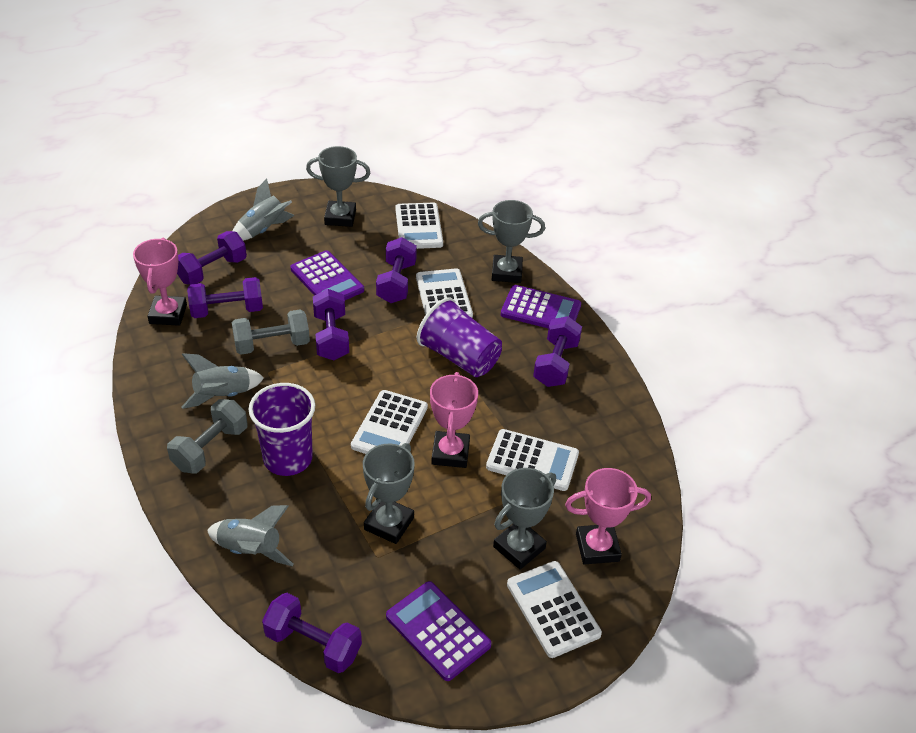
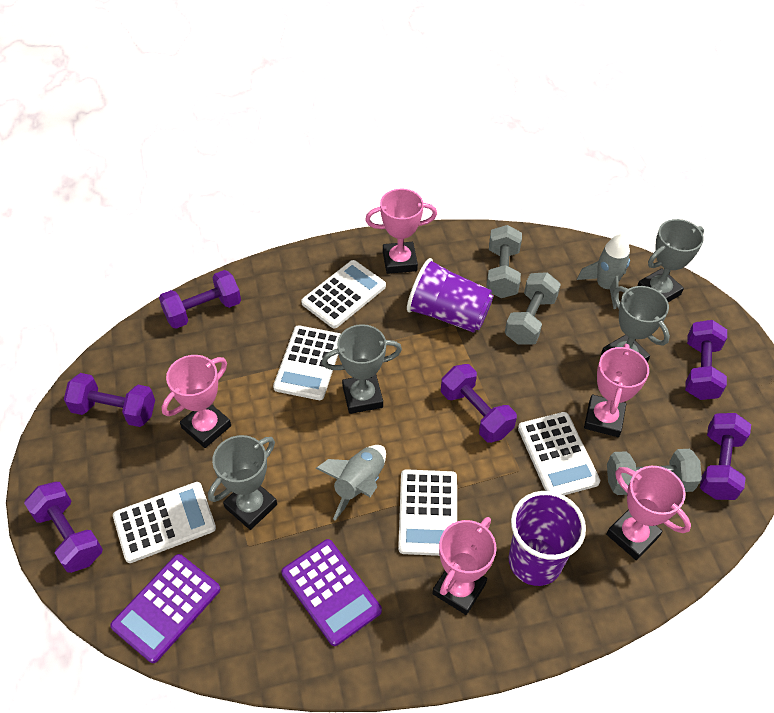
grey dumbbell: [167,399,248,473] [232,309,310,355] = 2 -> [486,225,522,298] [505,272,561,345] [607,449,702,495] = 3
grey rocket: [182,353,264,409] [207,505,294,566] [233,179,295,241] = 3 -> [316,445,386,521] [577,234,630,309] = 2
pink trophy: [133,238,187,326] [430,372,478,468] [565,468,651,565] = 3 -> [162,355,231,448] [365,189,437,274] [432,517,497,615] [584,344,649,437] [606,466,691,560] = 5
purple calculator: [290,250,364,300] [386,581,491,681] [501,285,581,329] = 3 -> [110,554,220,663] [281,539,382,646] = 2

